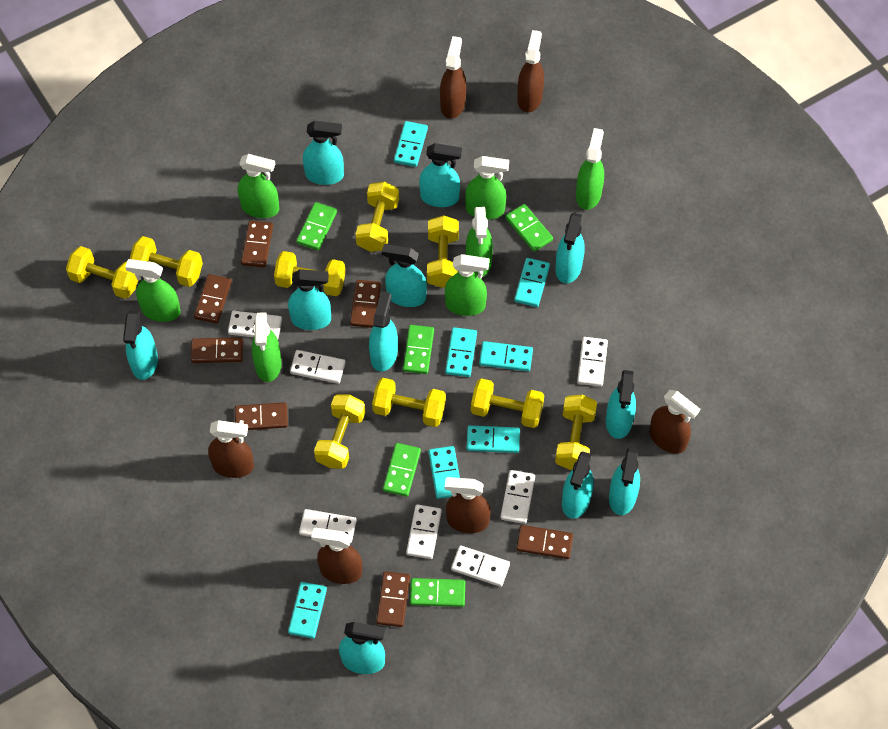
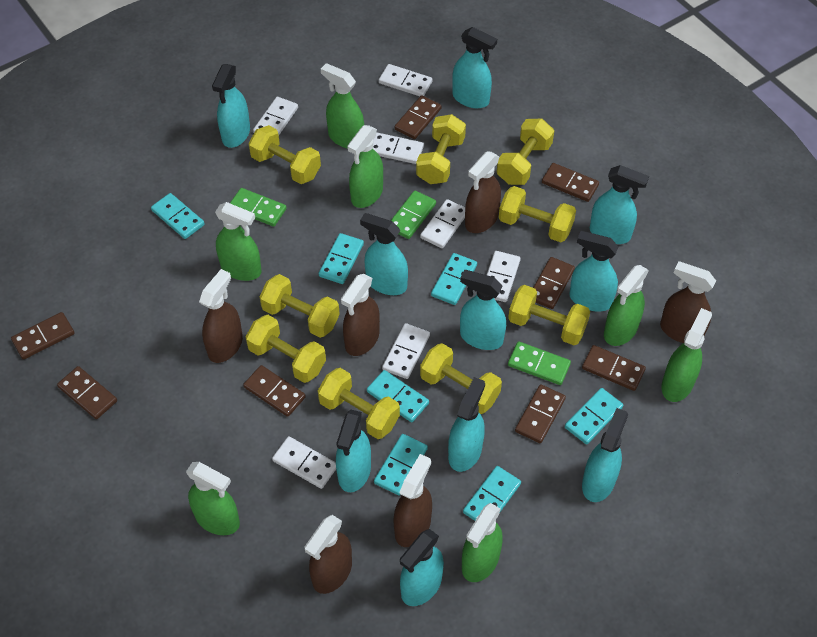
brown domino: [191,337,243,363] [194,274,232,324] [235,402,288,430] [241,221,273,267] [350,280,381,328] [376,571,410,627] [516,525,573,559] = 7 -> [11,312,74,360] [57,366,117,419] [243,365,306,417] [395,95,442,139] [515,384,566,443] [533,257,575,309] [542,163,599,202] [582,345,646,391] = 8
green domino: [296,202,337,250] [383,443,421,497] [403,325,434,374] [410,578,465,607] [505,204,553,252] = 5 -> [230,188,286,227] [391,190,436,239] [508,341,571,385] = 3
turquoise spray bottle: [123,310,158,380] [288,269,331,330] [303,121,344,185] [339,622,385,674] [369,291,398,372] [382,244,427,307] [419,143,462,207] [555,213,585,283] [562,451,594,518] [606,370,636,439] [609,448,640,515] = 11 -> [212,64,250,148] [336,410,371,492] [360,213,408,295] [400,529,444,606] [448,377,485,472] [452,27,497,108] [460,270,506,350] [569,231,619,312] [582,408,628,502] [590,165,649,244] = 10

